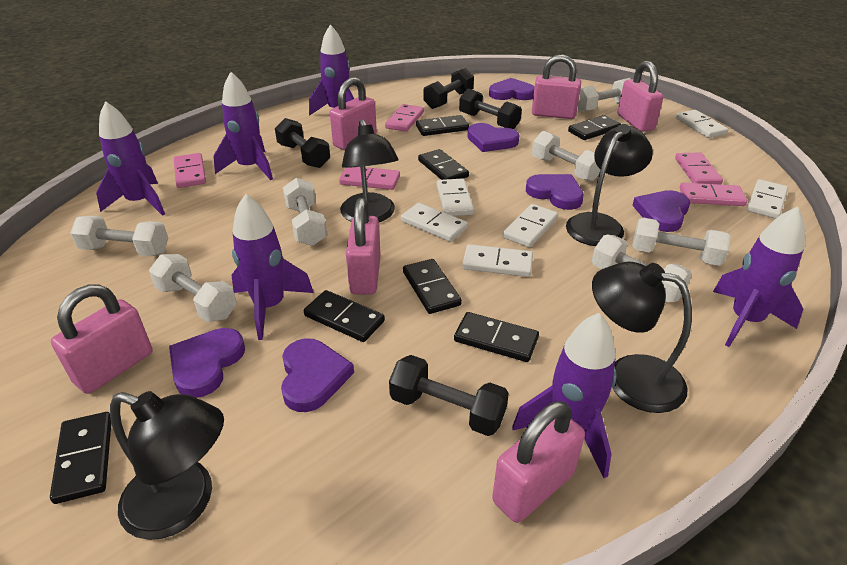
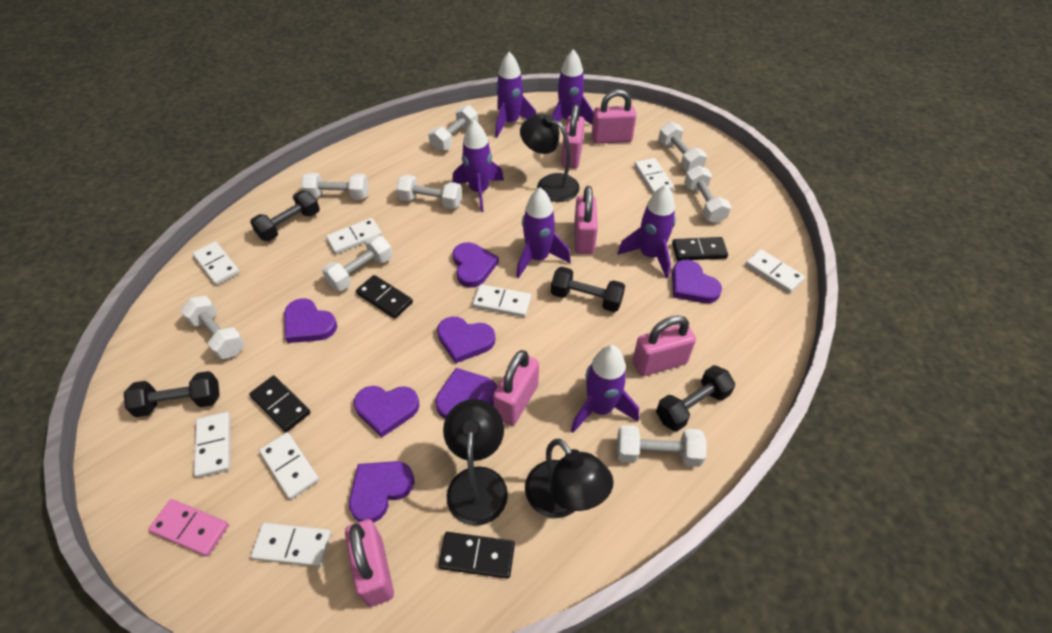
black domino: [50,412,111,504] [304,290,385,342] [403,259,462,314] [416,115,469,136] [418,149,469,180] [454,312,539,362] [568,115,621,140] = 7 -> [249,375,311,432] [356,275,413,319] [438,532,515,579] [672,237,728,261] = 4
black lamp: [110,391,224,540] [340,119,398,222] [566,124,653,246] [592,262,692,413] = 4 -> [443,399,508,526] [520,114,580,202] [525,439,614,518] = 3
pink domino: [174,153,206,188] [339,167,400,190] [385,104,424,132] [675,153,723,185] [680,183,747,206] = 5 -> [148,499,229,556] = 1
purple heart: [169,328,245,398] [281,338,354,412] [467,123,519,152] [489,78,535,100] [526,174,584,210] [632,190,690,232] = 6 -> [284,298,337,343] [349,461,415,523] [354,386,419,437] [435,368,497,419] [437,317,495,364] [453,242,499,288] [672,260,722,303] = 7
white domino: [401,203,468,242] [437,178,474,216] [462,244,533,277] [502,204,558,248] [676,110,729,138] [747,179,788,219] = 6 -> [192,242,240,285] [194,412,230,478] [251,523,331,567] [259,432,319,500] [326,218,382,254] [473,284,531,317] [634,158,674,194] [745,249,805,293] = 8
white dumbbell: [70,216,168,256] [149,254,237,322] [283,178,327,246] [532,131,600,182] [578,78,631,112] [592,235,692,302] [632,217,731,266] = 7 -> [180,296,245,359] [301,173,369,200] [322,235,393,291] [396,175,462,209] [428,105,478,151] [617,425,706,467] [658,122,707,171] [684,165,731,223] = 8

